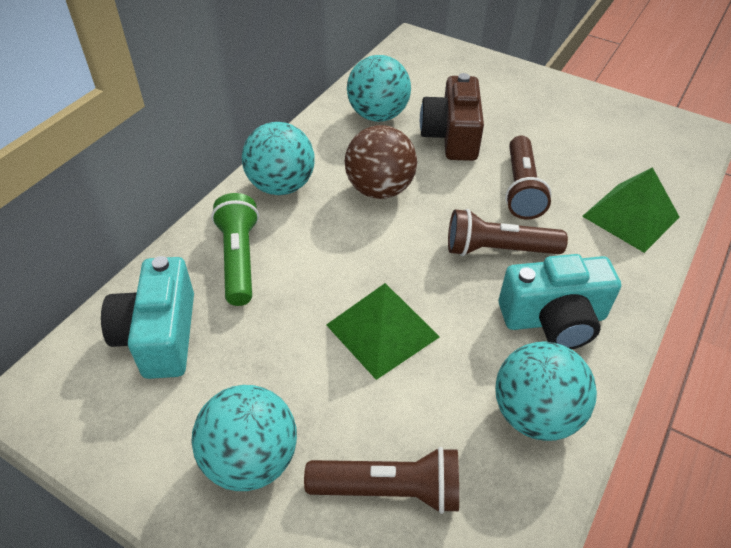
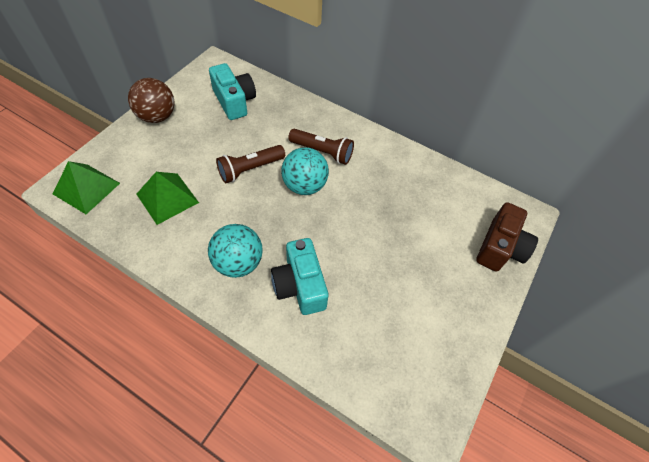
brown flashlight: [304,447,459,514] [448,209,568,256] [505,136,552,220] = 3 -> [216,145,285,183] [288,129,354,165] = 2
green flashlight: [211,193,259,306] = 1 -> none = 0
turquoise ball: [191,385,297,491] [242,122,315,195] [347,55,411,122] [495,341,597,441] = 4 -> [208,224,263,278] [281,147,329,195] = 2

